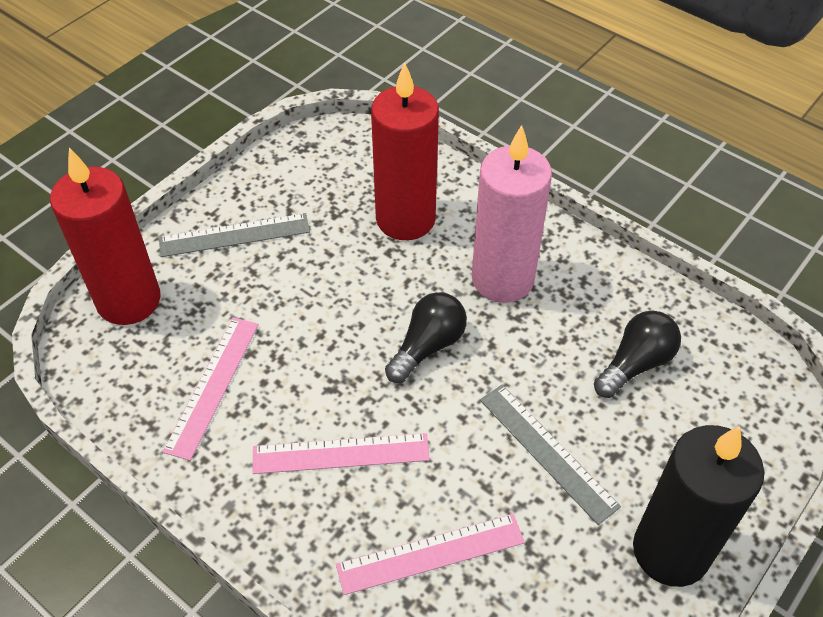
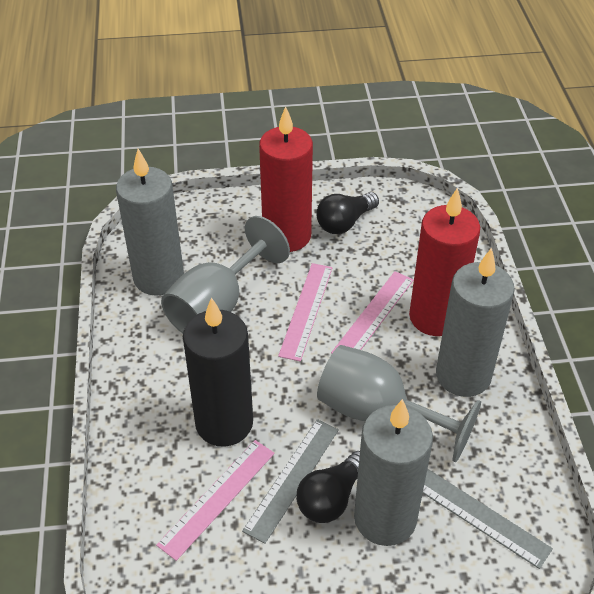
grey candle: none = 0 -> [116,149,184,296] [354,399,433,546] [436,247,515,397] = 3
grey goblet: none = 0 -> [161,216,290,333] [317,345,481,463] = 2
pink candle: [472,125,552,303] = 1 -> none = 0

